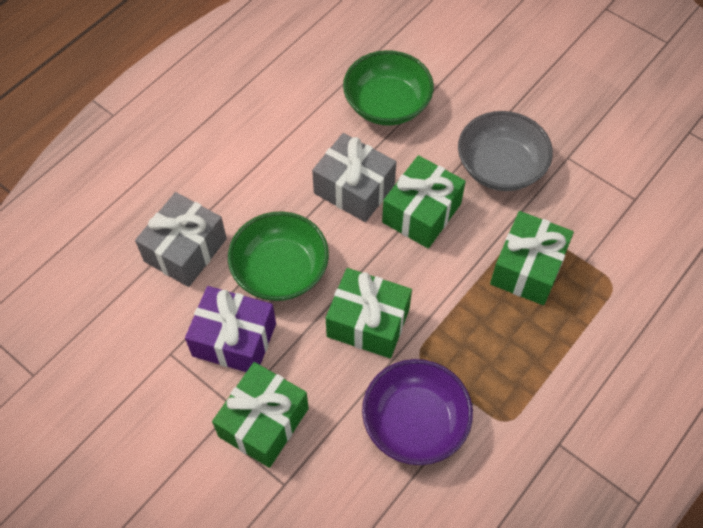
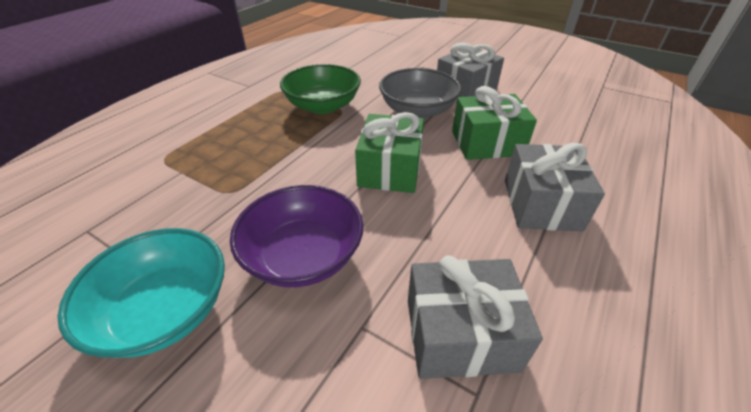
green bowl: [228,211,329,301] [343,50,434,126] = 2 -> [280,64,361,114] = 1
green gift: [212,362,309,468] [326,268,412,358] [382,155,466,249] [490,211,574,305] = 4 -> [355,112,424,193] [452,86,537,160] = 2
grey gift: [135,192,227,287] [312,133,396,222] = 2 -> [408,255,543,379] [437,43,504,100] [505,143,605,231] = 3
purple gift: [185,286,276,372] = 1 -> none = 0
turquoise bowl: none = 0 -> [58,228,225,358] = 1

